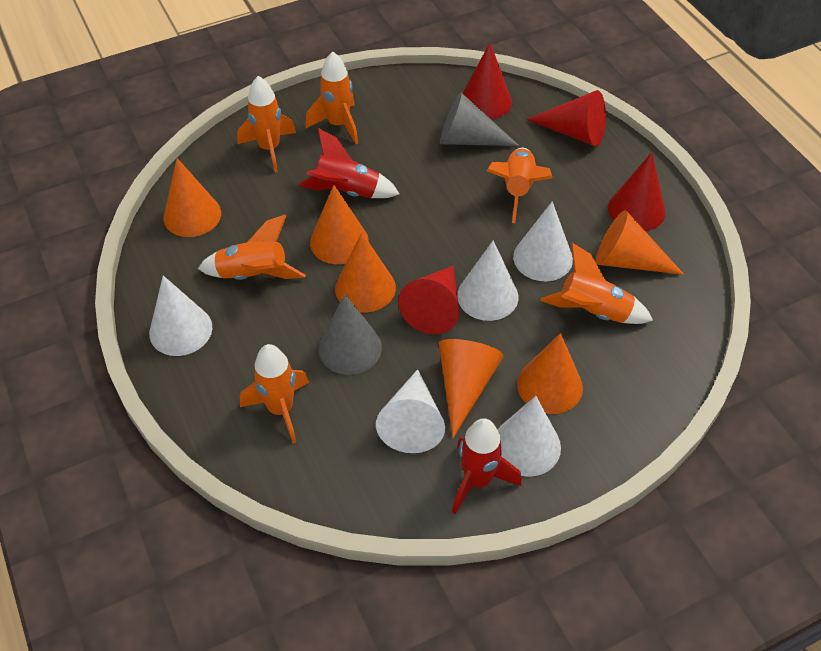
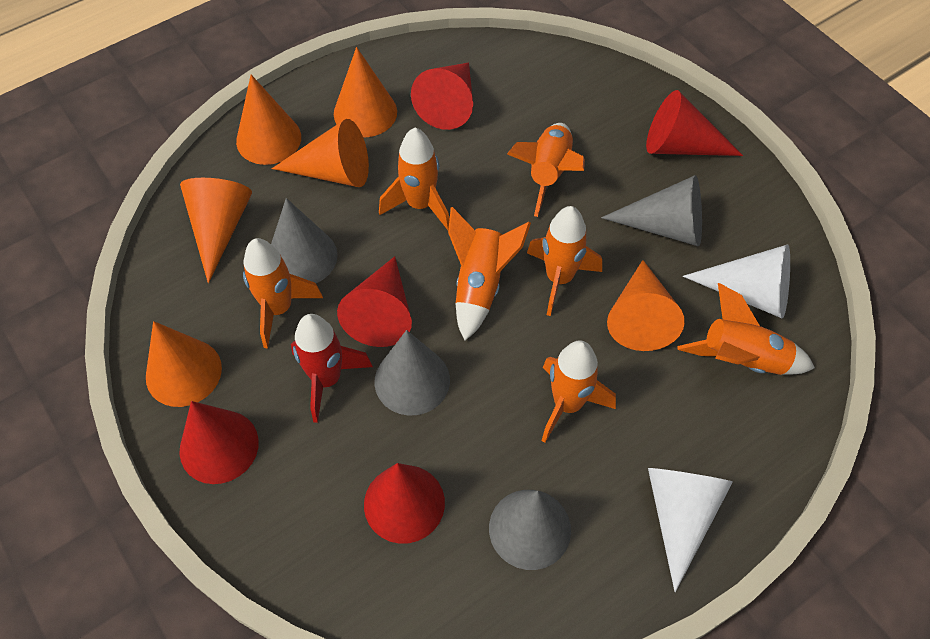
grey cone: [318,294,382,375] [440,92,519,146] = 2 -> [271,198,338,283] [375,330,450,415] [489,490,571,570] [601,175,702,246] = 4
orange rocket: [198,215,306,280] [237,76,296,173] [240,344,309,443] [306,51,358,144] [487,148,552,223] [540,243,653,324] = 6 -> [243,238,323,349] [379,128,450,230] [448,207,531,340] [507,123,585,217] [527,206,602,316] [541,341,616,443] [677,283,815,375] = 7
red cone: [398,265,459,334] [463,43,512,119] [526,90,606,146] [608,152,666,231] = 4 -> [179,401,259,484] [337,256,412,347] [364,463,445,544] [411,63,473,130] [646,90,743,156] = 5
red rocket: [298,128,399,198] [452,418,522,514] = 2 -> [291,314,373,423] = 1
white cone: [149,276,212,356] [376,369,445,453] [457,241,518,321] [498,396,561,477] [513,201,573,281] = 5 -> [648,468,733,592] [683,245,790,319] = 2

